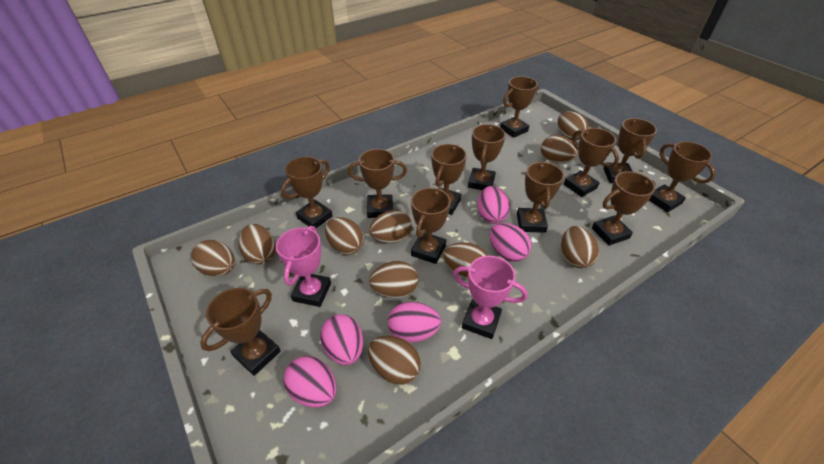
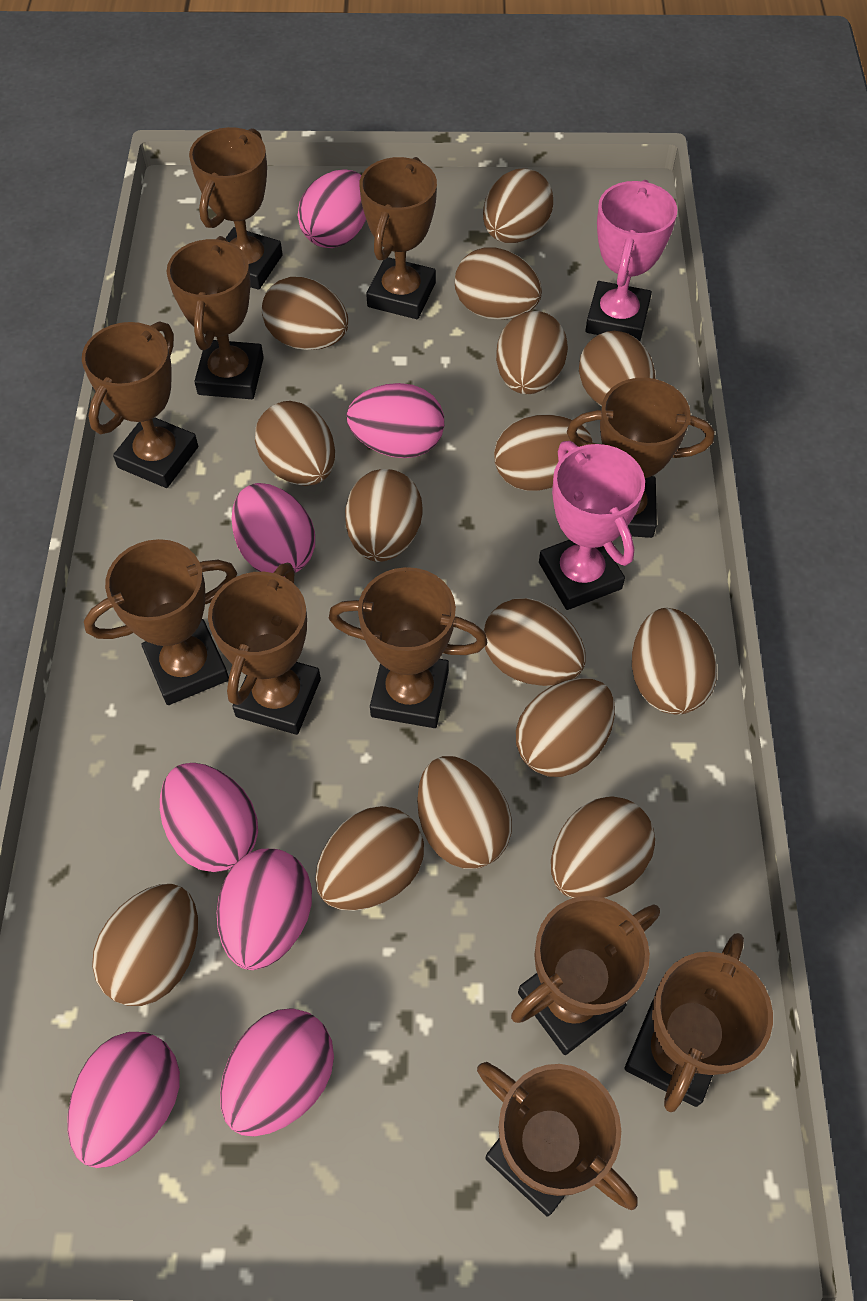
brown egg: [191,240,235,276] [239,224,276,264] [325,217,364,255] [368,336,421,385] [369,210,412,243] [369,261,418,298] [443,242,488,279] [541,135,578,163] [558,111,589,140] [561,226,599,268] = 10 -> [92,884,198,1006] [255,401,335,486] [262,277,348,350] [315,806,424,911] [345,469,422,562] [417,756,512,869] [455,247,542,320] [483,169,553,243] [484,598,586,686] [494,414,592,491] [496,311,568,394] [516,678,615,777] [551,797,655,898] [579,331,656,407] [632,608,717,715] = 15
brown trophy: [200,288,281,376] [281,157,333,228] [348,149,407,218] [411,188,451,264] [431,144,467,215] [468,124,506,190] [500,76,539,138] [517,161,564,233] [564,128,619,197] [592,171,656,246] [603,118,657,183] [649,141,716,212] = 12 -> [82,321,198,488] [84,539,237,705] [167,236,264,399] [189,127,283,290] [208,563,321,735] [329,567,487,728] [359,157,437,319] [477,1062,638,1217] [511,896,660,1055] [567,378,714,538] [624,933,773,1112] = 11
pink egg: [283,356,337,407] [320,314,363,366] [388,302,441,342] [478,186,510,224] [490,223,531,262] = 5 -> [67,1032,180,1168] [160,763,258,872] [217,849,312,970] [220,1008,334,1137] [231,483,315,573] [298,170,366,248] [346,383,444,458] = 7

